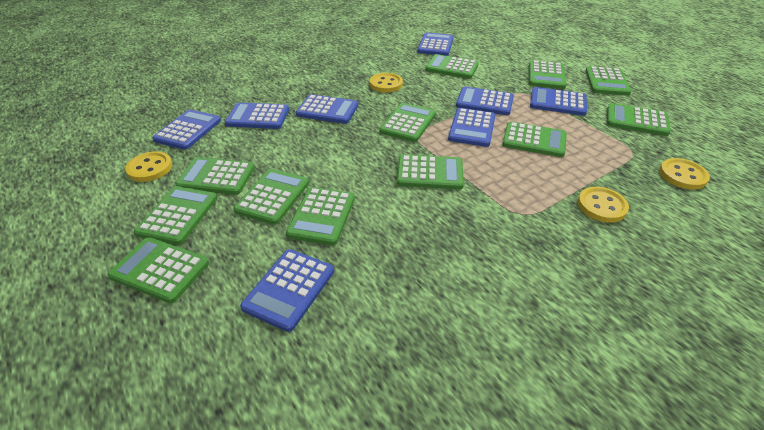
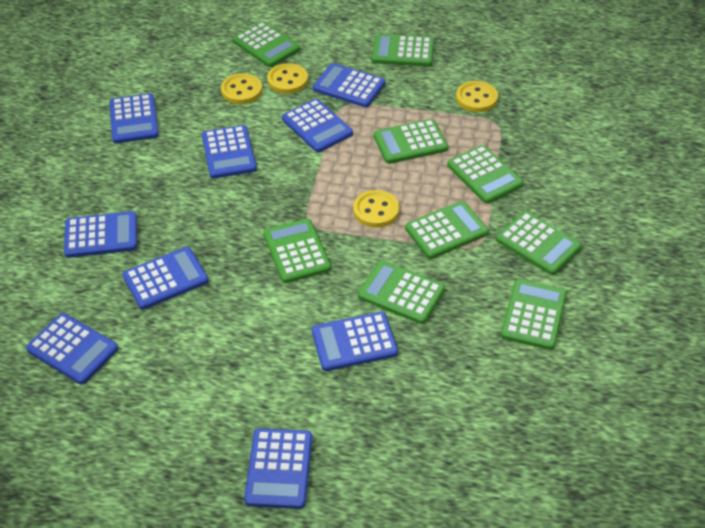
blue calculator: [152,109,221,150] [225,102,289,129] [240,249,334,332] [296,94,358,124] [418,32,454,56] [448,108,495,147] [456,86,514,115] [530,87,587,116] = 8 -> [26,313,118,384] [64,211,137,258] [109,93,159,143] [123,247,209,310] [202,125,257,179] [244,428,312,509] [282,99,353,152] [312,312,398,371] [313,63,385,108] = 9
green calculator: [108,237,209,303] [134,186,217,245] [175,157,255,195] [234,169,309,225] [286,187,355,245] [380,103,436,142] [397,154,464,189] [425,54,479,79] [502,122,567,157] [529,60,566,89] [585,66,631,95] [607,103,671,136] = 12 -> [233,21,300,67] [263,218,331,283] [358,261,445,324] [372,34,434,67] [373,119,448,164] [405,201,489,259] [447,145,523,204] [496,211,582,275] [501,279,567,350] = 9

